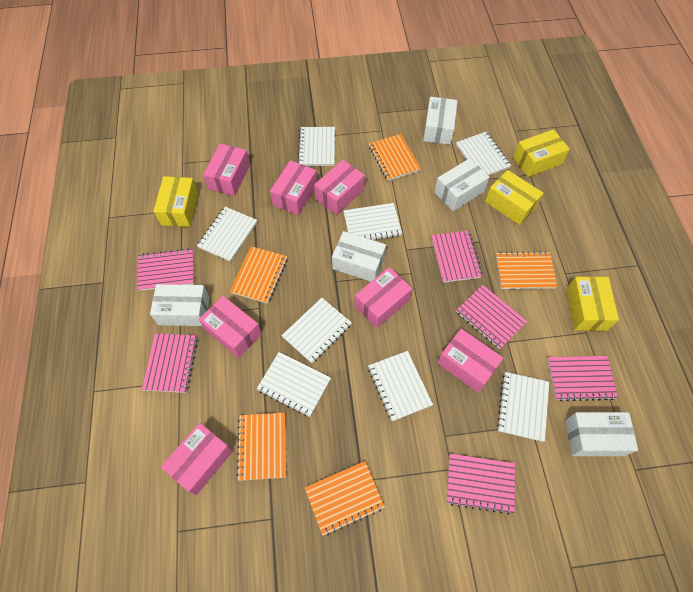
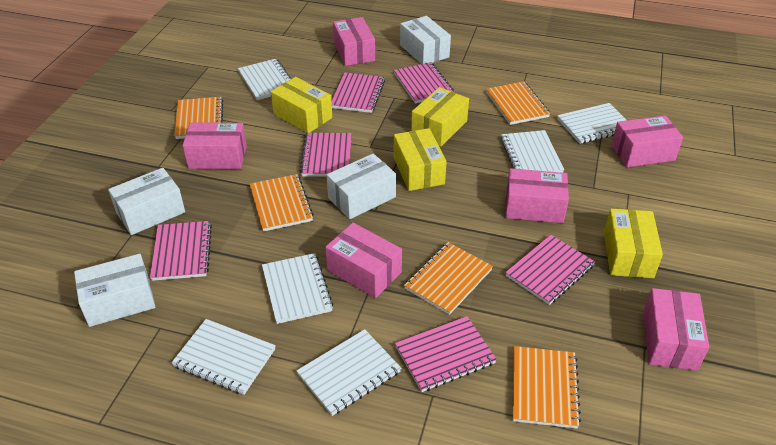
pink box: [161,423,233,495] [199,296,262,358] [203,143,250,196] [270,160,317,215] [314,160,365,215] [355,267,412,328] [437,329,504,393] = 7 -> [183,122,247,169] [325,223,402,298] [333,17,375,66] [505,168,569,223] [611,115,683,167] [643,288,709,371] = 6
white box: [150,284,210,326] [332,231,386,282] [423,97,457,145] [434,158,489,211] [565,412,638,456] = 5 -> [74,254,155,327] [108,168,185,235] [327,154,396,219] [400,16,451,64] = 4
white notebook: [197,207,257,262] [257,352,331,417] [282,298,352,363] [298,127,335,166] [343,203,402,240] [368,351,433,421] [456,132,511,176] [497,372,549,442] = 8 -> [171,319,276,395] [238,59,292,100] [262,253,333,324] [296,329,401,416] [501,130,564,173] [557,103,627,144] = 6

